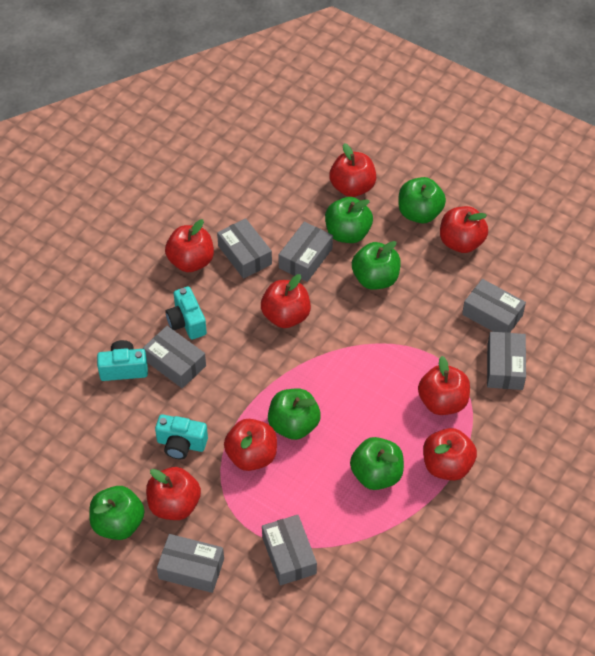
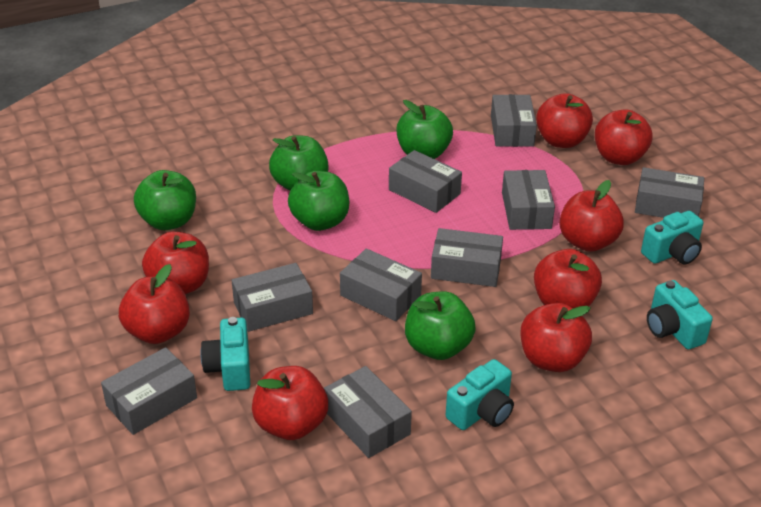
green apple: [89,486,145,540] [268,388,321,440] [325,197,373,243] [350,437,404,490] [352,241,401,290] [398,177,446,223] = 6 -> [134,170,196,230] [269,135,329,191] [288,171,349,231] [396,100,453,159] [405,291,476,360] = 5
grey box: [143,326,206,388] [157,534,224,593] [217,218,272,279] [262,515,317,585] [278,222,333,282] [462,279,526,333] [487,332,526,390] = 7 -> [101,347,197,435] [232,263,313,332] [324,366,412,458] [340,248,422,321] [389,150,462,213] [431,228,503,287] [491,94,537,147] [502,170,555,230] [635,167,704,218] = 9
turquoise camera: [97,340,148,381] [155,414,208,459] [165,286,207,339] = 3 -> [200,317,250,391] [446,359,514,430] [641,211,703,264] [647,280,713,349] = 4

